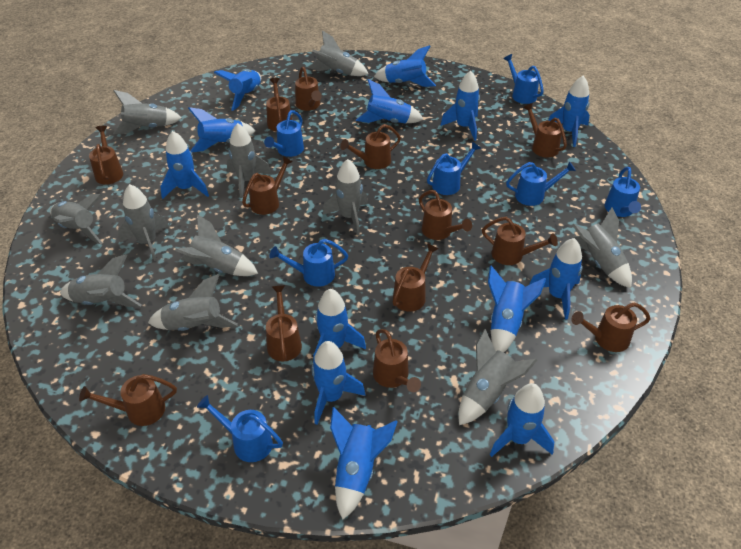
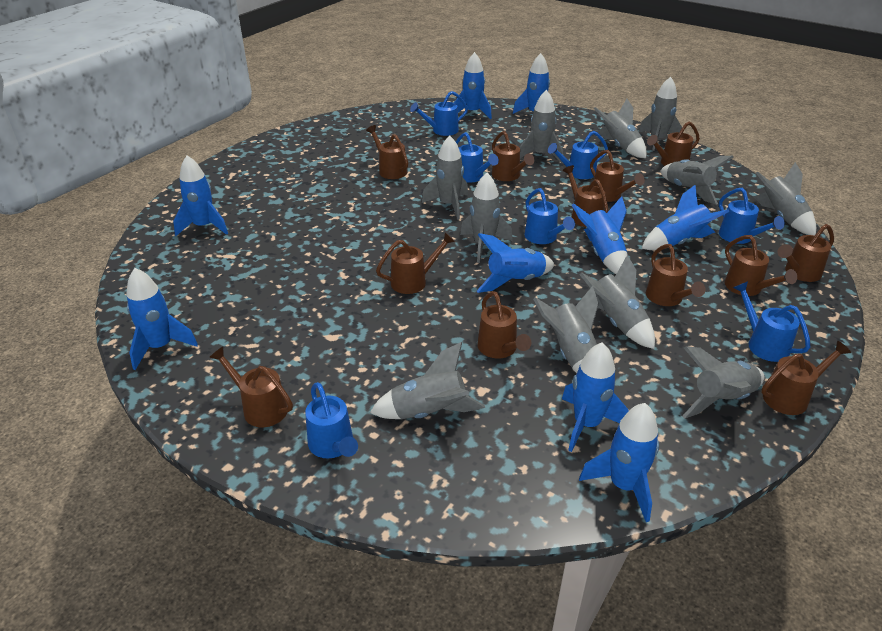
blue rocket: [160,131,209,199] [188,107,255,153] [214,69,261,111] [312,341,366,425] [313,289,366,364] [330,407,398,519] [356,79,423,123] [374,45,436,87] [440,71,480,141] [488,266,546,352] [490,383,554,457] [529,238,583,320] [548,76,590,147] = 13 -> [126,268,198,370] [173,155,228,236] [454,52,492,119] [477,233,555,293] [513,53,550,114] [562,342,629,452] [572,196,627,274] [579,403,659,522] [641,185,729,250] = 9
brown watering can: [79,374,177,426] [89,126,123,185] [242,156,293,215] [266,78,292,132] [266,285,302,361] [295,67,322,111] [340,124,401,169] [373,329,421,392] [393,243,439,312] [419,190,472,240] [482,217,558,265] [523,103,567,158] [571,302,651,352] = 13 -> [209,347,293,427] [366,125,408,179] [376,232,455,294] [477,291,531,358] [492,131,535,181] [563,165,608,227] [590,150,645,202] [646,244,705,306] [647,122,700,166] [725,235,797,296] [761,341,851,415] [777,224,834,282] = 12

